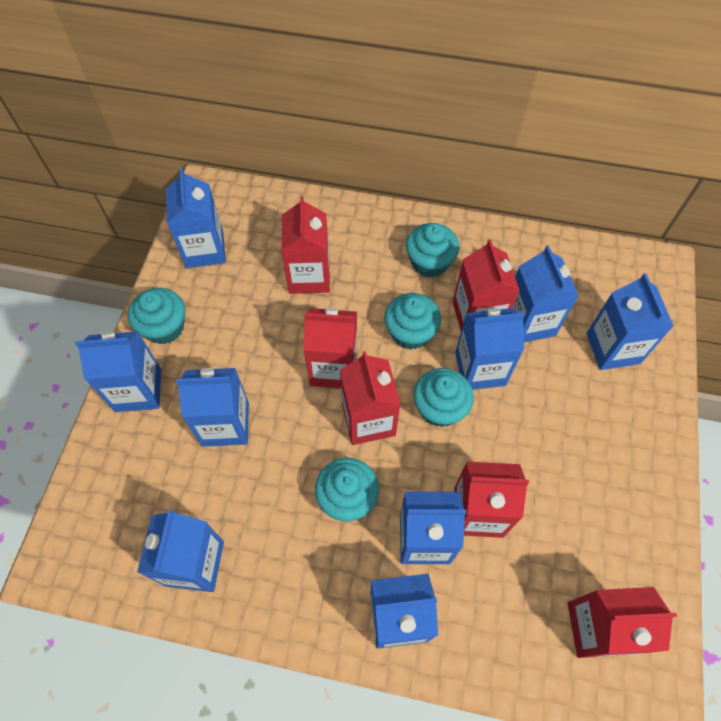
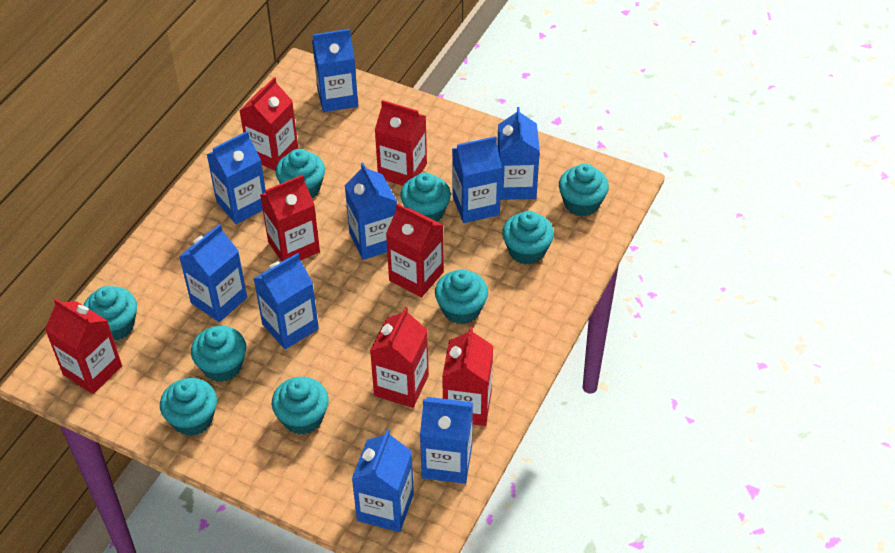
red carton: [281,196,330,294] [304,308,357,388] [340,351,401,445] [453,239,520,330] [454,461,529,538] [568,587,677,658] = 6 -> [45,298,122,394] [239,77,299,171] [260,175,320,262] [370,307,429,408] [375,100,427,186] [386,203,444,297] [442,327,493,426] = 7
turquoise cupcake: [128,288,185,344] [315,458,379,521] [384,293,441,350] [406,223,459,277] [413,368,474,427] = 5 -> [83,286,137,341] [160,378,217,436] [191,326,246,382] [272,377,329,435] [276,149,325,198] [401,172,451,222] [435,269,488,324] [502,211,554,265] [559,163,609,217] = 9

